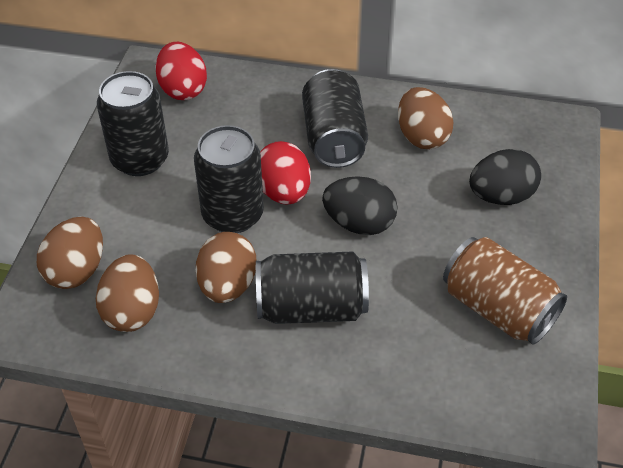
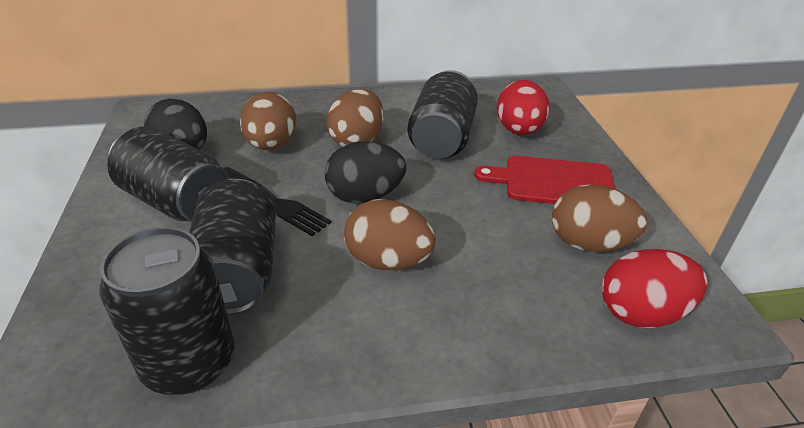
black fork: none = 0 -> [223,167,332,236] = 1
brown can: [443,237,567,345] = 1 -> none = 0
red cutting board: none = 0 -> [474,156,615,204] = 1

